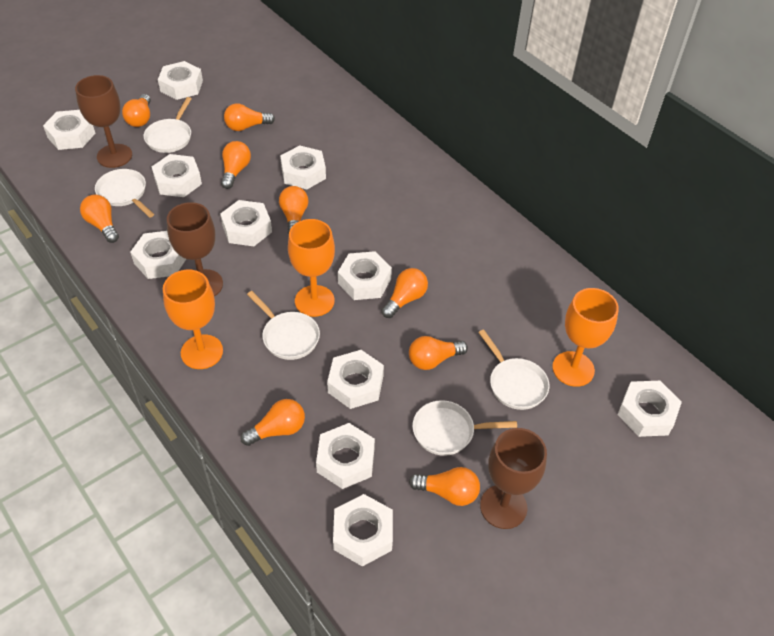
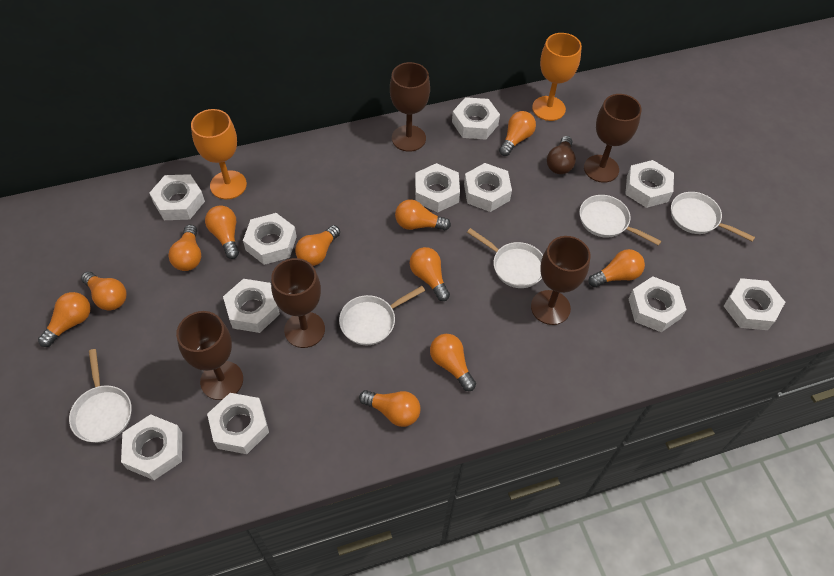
brown goblet: [75,75,132,168] [167,202,223,296] [480,428,547,529] = 3 -> [176,311,243,400] [271,258,325,348] [390,62,430,152] [531,236,591,325] [584,94,642,183] = 5
brown light bulb: none = 0 -> [547,136,576,174] = 1
orange goblet: [163,270,223,369] [288,219,335,317] [552,288,619,387] = 3 -> [191,109,247,199] [532,33,582,121] = 2
orange light bulb: [80,195,119,243] [122,94,151,127] [221,141,251,189] [224,103,275,131] [241,399,305,446] [279,186,309,234] [382,268,428,318] [409,336,468,370] [409,467,480,506] = 9 -> [38,292,91,347] [81,271,127,311] [168,225,201,271] [205,205,239,259] [295,225,340,266] [359,390,420,427] [395,199,451,230] [410,247,450,301] [430,334,476,391] [499,111,536,156] [588,249,645,287] = 11

